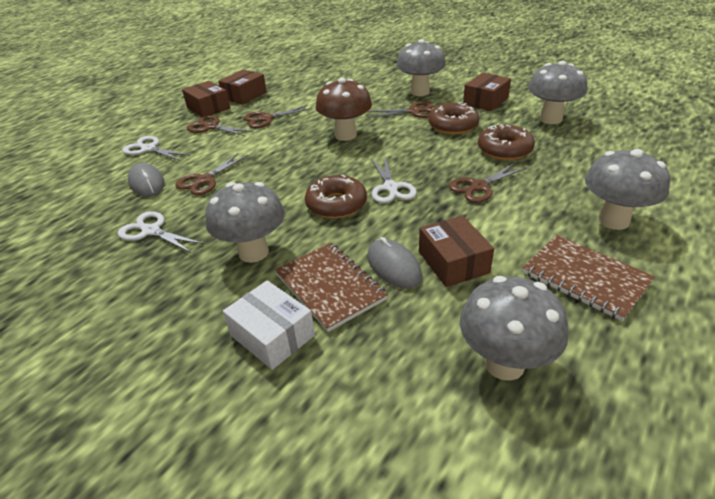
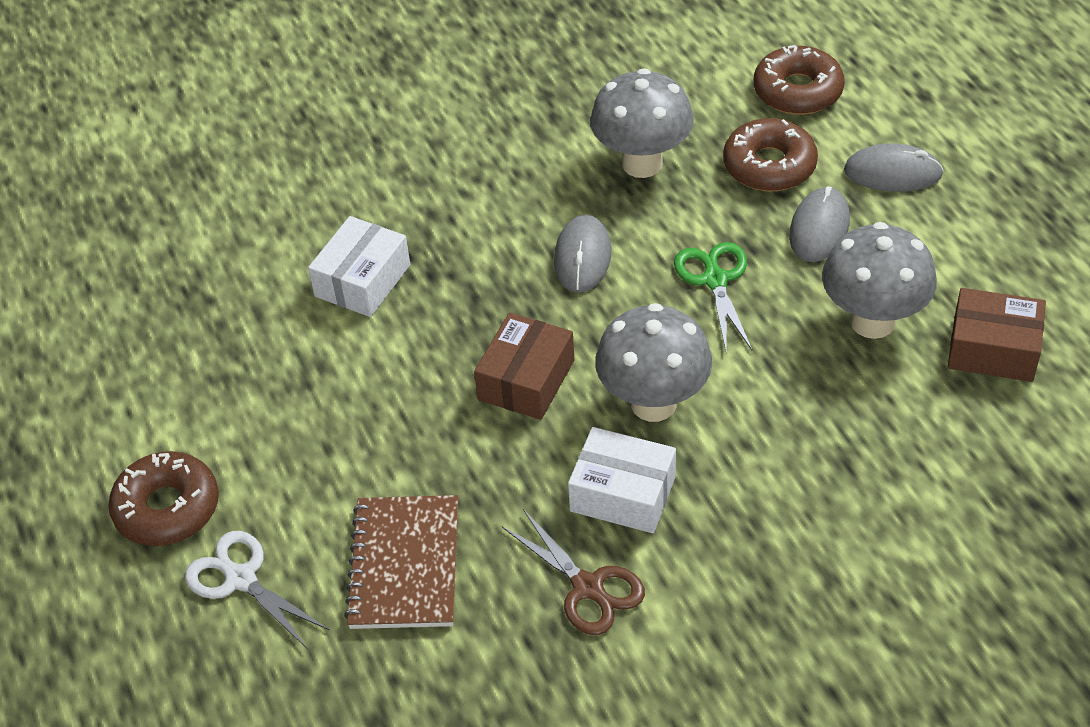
brown box: [182,81,230,117] [218,69,267,105] [419,215,494,287] [463,73,511,111] = 4 -> [474,313,574,420] [948,288,1046,382] = 2
brown mushroom: [316,78,372,141] = 1 -> none = 0
brown notebook: [275,243,388,332] [523,235,655,321] = 2 -> [344,495,458,629] = 1
brown scissors: [176,153,248,195] [187,115,253,136] [243,105,312,128] [367,101,434,118] [449,163,527,203] = 5 -> [502,509,645,635] = 1
green scissors: none = 0 -> [674,242,752,350] = 1
grey mouse: [128,163,165,197] [367,237,422,289] = 2 -> [554,215,611,293] [789,186,850,262] [844,143,943,192] = 3
grey mushroom: [205,182,285,263] [396,39,446,96] [460,276,569,381] [528,61,587,124] [585,149,670,230] = 5 -> [590,68,694,178] [595,303,712,422] [822,222,937,339] = 3
white box: [223,281,315,370] = 1 -> [308,216,410,317] [568,427,676,533] = 2
white scissors: [118,211,204,253] [122,136,190,161] [371,157,417,203] = 3 -> [185,531,329,648] = 1

